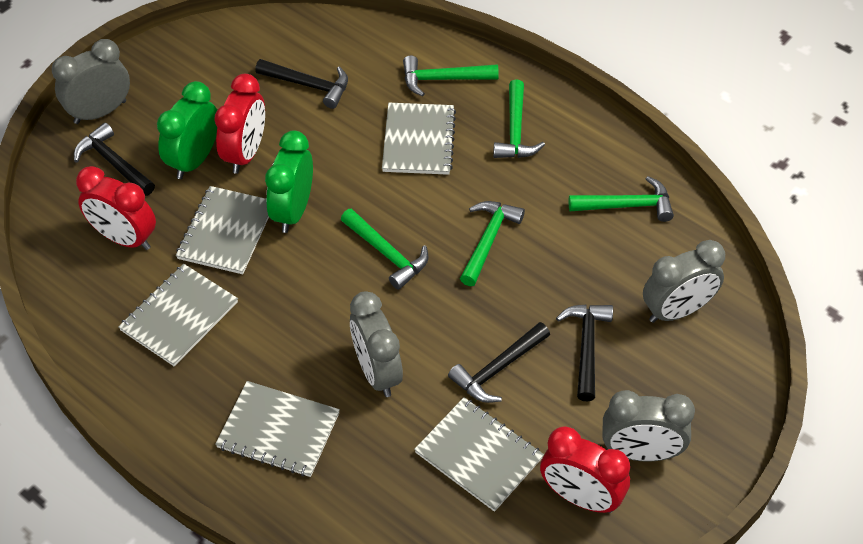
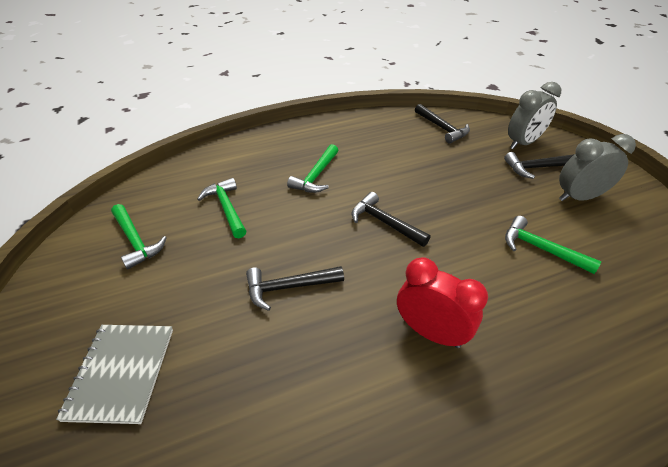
green clock: [157,81,217,179] [265,131,313,233] = 2 -> none = 0
green hammer: [341,208,429,290] [403,55,499,97] [460,201,525,286] [493,80,545,158] [569,176,674,222] = 5 -> [111,204,167,270] [198,178,246,238] [287,144,338,193] [505,216,601,274] = 4
grey clock: [52,39,130,124] [350,291,403,397] [603,390,695,462] [643,240,725,323] = 4 -> [508,82,561,149] [559,134,636,201] = 2
grey notebook: [118,264,238,366] [176,186,269,274] [215,381,340,477] [382,103,456,175] [414,397,544,512] = 5 -> [56,325,173,424] = 1
red clock: [76,166,156,250] [214,74,265,174] [540,426,630,513] = 3 -> [397,257,488,348] = 1

